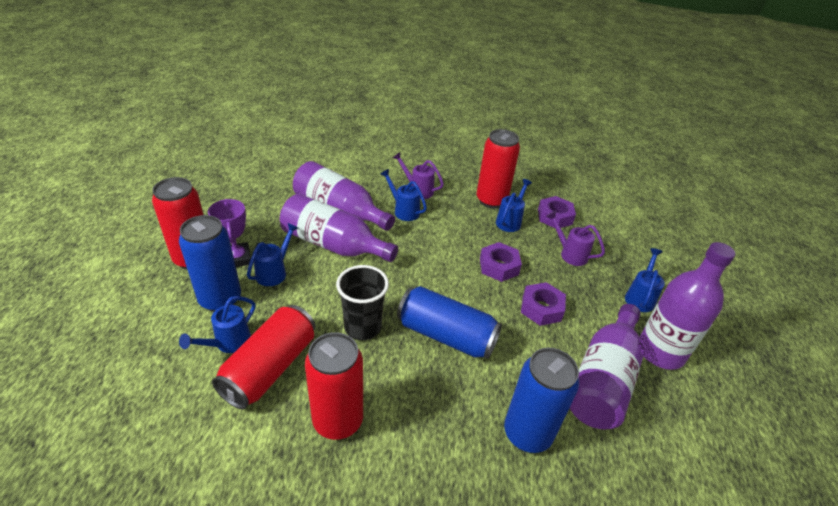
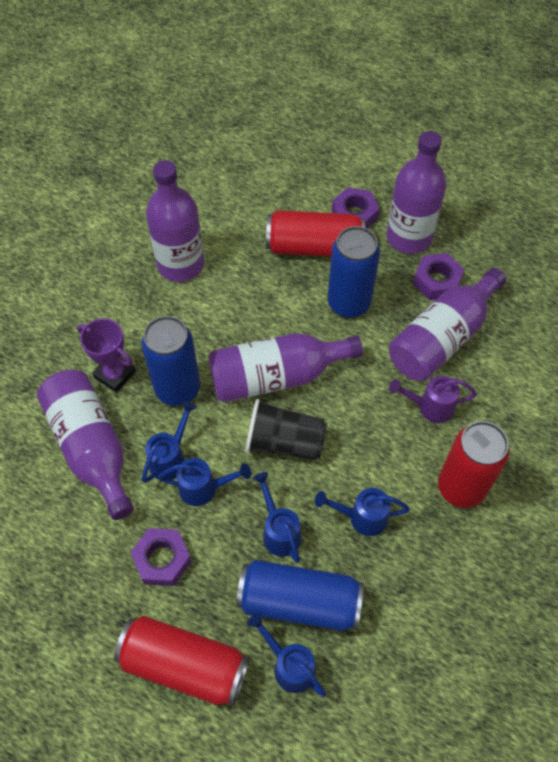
purple bottle: [280,194,398,262] [293,161,395,231] [569,304,644,429] [640,242,735,370] = 4 -> [37,370,134,520] [146,160,204,282] [208,333,363,402] [386,131,446,254] [389,268,506,381] = 5
purple watering can: [393,152,444,199] [546,211,605,266] = 2 -> [389,376,477,423] = 1
red can: [152,177,204,269] [212,305,315,409] [305,332,363,440] [476,129,520,208] = 4 -> [114,616,249,705] [266,210,365,257] [438,421,509,508] = 3

